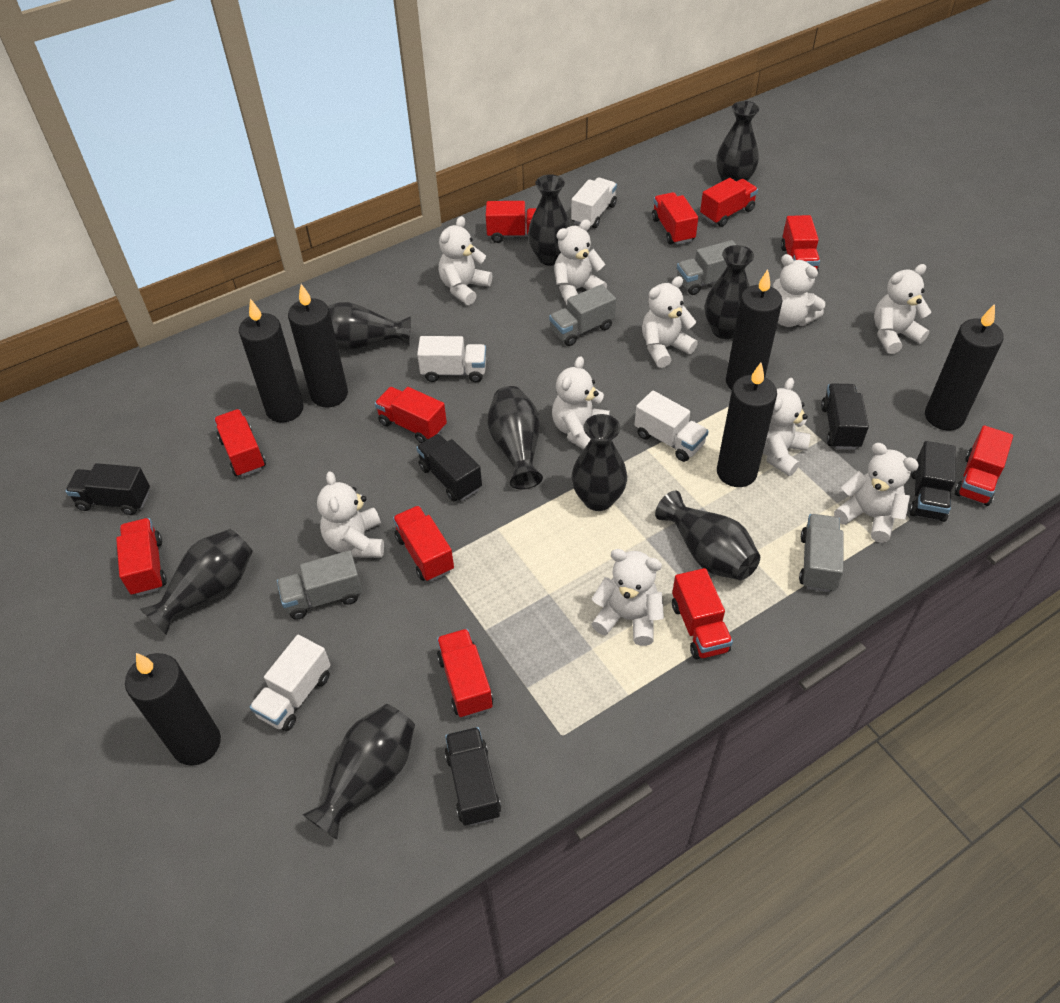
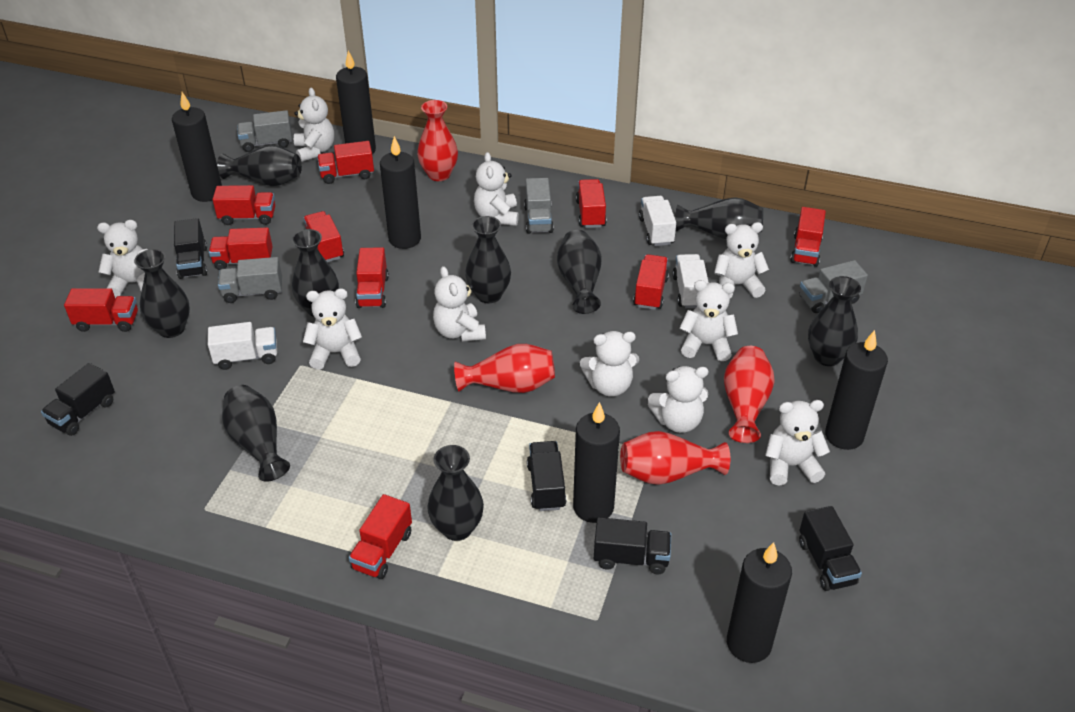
red truck: [116,518,167,596] [214,409,266,477] [375,387,447,443] [393,506,454,581] [437,629,493,718] [486,201,537,243] [652,192,698,245] [672,568,733,659] [700,178,758,227] [781,215,820,271] [955,425,1013,506] = 11 -> [64,288,138,332] [209,228,273,270] [213,185,275,225] [303,211,344,262] [317,141,374,184] [349,494,412,579] [356,247,389,308] [576,179,607,228] [633,254,669,310] [790,207,826,267] = 10
red vase: none = 0 -> [417,100,458,181] [454,344,555,393] [620,431,730,485] [724,346,775,443] = 4
white truck: [250,635,331,731] [417,336,486,382] [571,177,617,228] [635,390,709,462] = 4 -> [208,322,277,370] [639,196,676,246] [672,254,709,308] = 3

